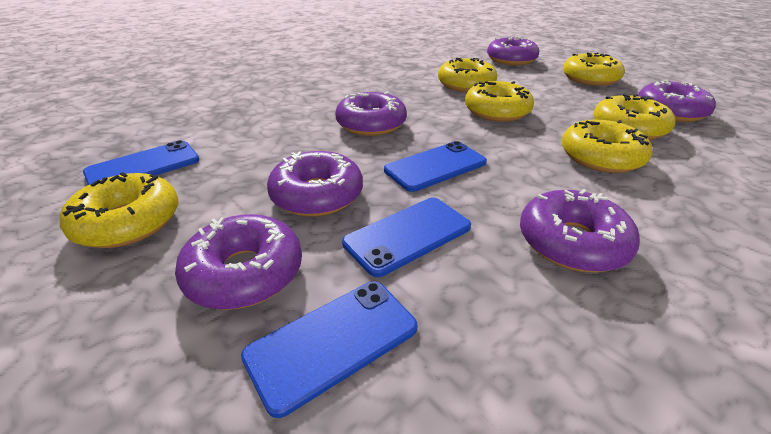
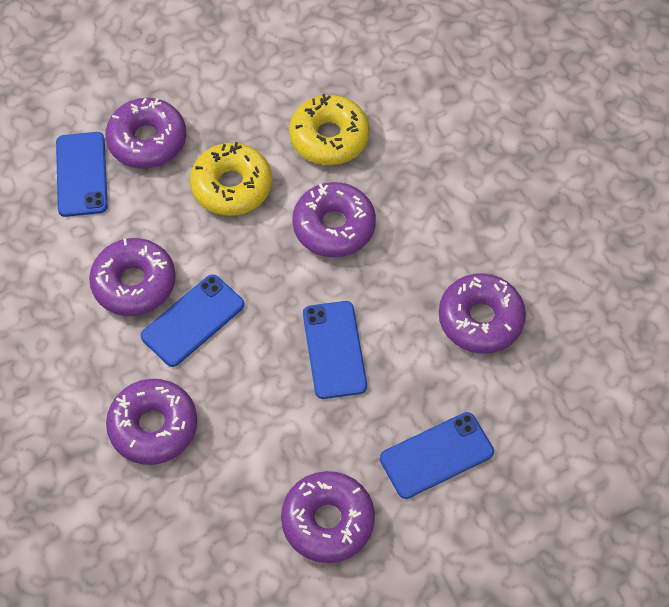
yellow donut: [60,172,179,248] [438,58,497,92] [465,81,534,122] [562,120,652,173] [563,52,625,86] [593,94,675,140] = 6 -> [190,142,272,216] [289,94,369,165] = 2

